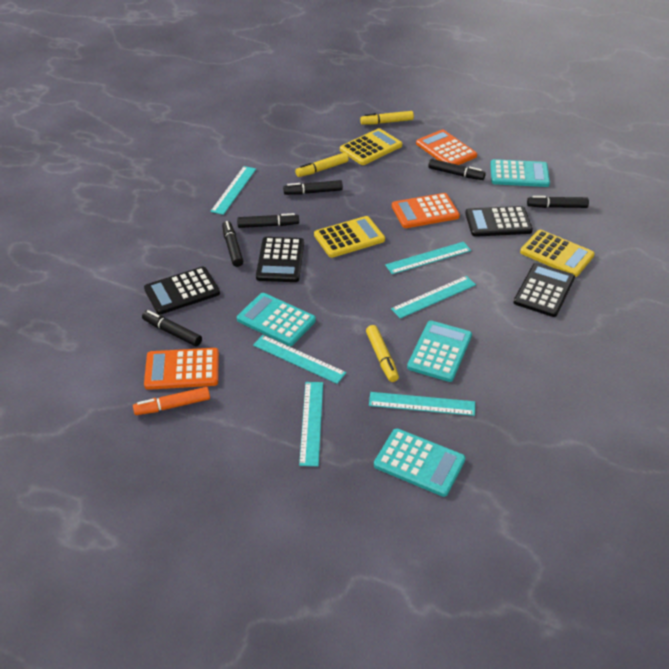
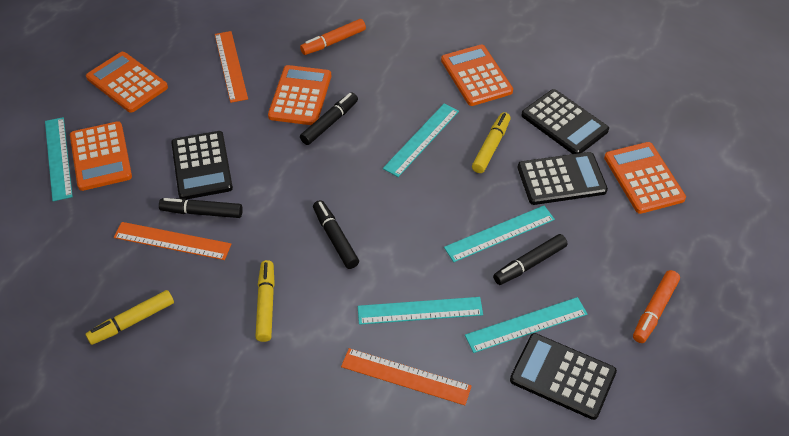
black marker: [142,310,202,347] [222,221,243,267] [237,213,299,228] [283,180,343,195] [428,159,486,180] [527,196,589,208] = 6 -> [159,198,243,218] [300,92,358,145] [313,200,359,269] [493,234,568,285] = 4
orange calculator: [144,348,219,390] [392,193,460,228] [416,130,477,165] = 3 -> [70,121,132,191] [86,52,168,113] [268,65,331,125] [441,44,513,106] [604,142,686,214] = 5
orange marker: [133,387,210,415] = 1 -> [300,19,366,55] [633,270,680,343] = 2
orange ruler: none = 0 -> [114,222,231,260] [215,31,248,103] [341,348,472,405] = 3
turquoise calculator: [237,293,316,346] [374,428,466,497] [407,321,472,382] [490,159,550,187] = 4 -> none = 0
turquoise ruler: [210,166,256,215] [253,335,346,384] [299,382,323,466] [369,392,475,416] [385,242,471,274] [391,276,476,319] = 6 -> [45,117,73,201] [358,297,483,325] [383,103,459,177] [444,206,555,262] [465,297,587,353] = 5
yellow calculator: [314,216,385,258] [340,128,402,165] [520,230,595,277] = 3 -> none = 0

